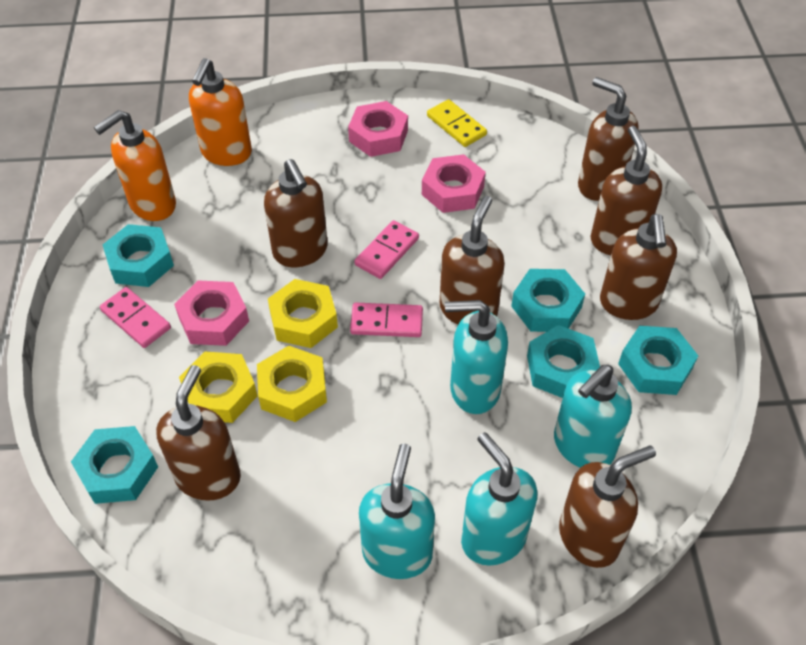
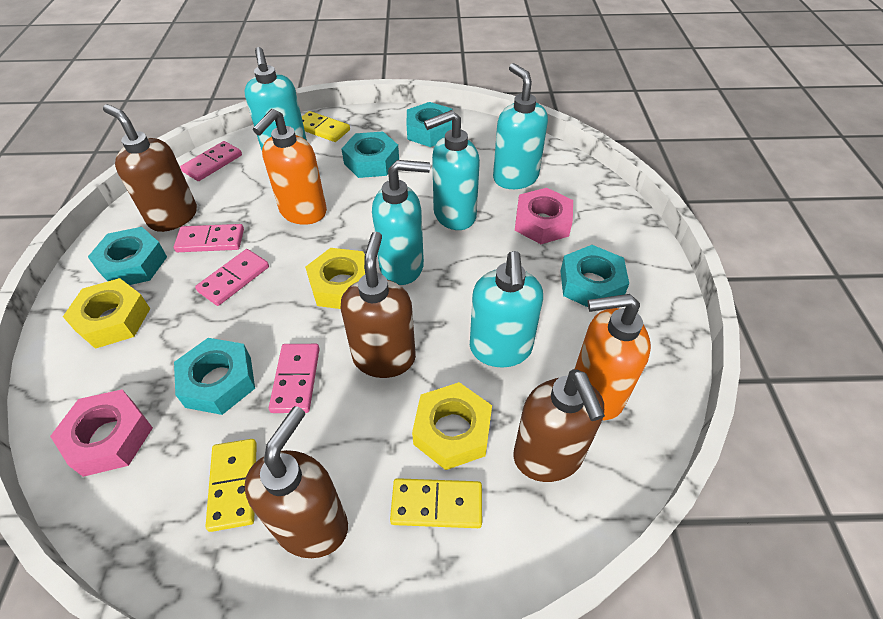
brown soap dispenser: [156,365,241,501] [264,159,328,267] [440,196,505,324] [559,446,656,568] [578,77,639,201] [591,126,662,255] [600,214,677,320] = 7 -> [103,104,197,232] [245,406,348,558] [340,232,416,378] [513,369,605,482] = 4
pink domino: [100,287,171,348] [350,302,423,337] [355,220,419,279] = 3 -> [174,224,244,252] [180,141,242,181] [195,249,269,306] [269,344,320,413] = 4
pink nut: [174,280,249,346] [348,101,408,157] [422,154,486,213] = 3 -> [50,389,153,477] [515,188,573,244] = 2
turquoise soap dispenser: [359,444,435,579] [445,300,508,414] [461,432,537,565] [554,365,632,468] = 4 -> [245,47,307,150] [372,160,430,285] [424,110,480,230] [470,251,543,367] [493,63,548,189] = 5
yellow domino: [427,99,487,147] = 1 -> [205,439,257,532] [302,111,350,142] [390,478,482,528] = 3

